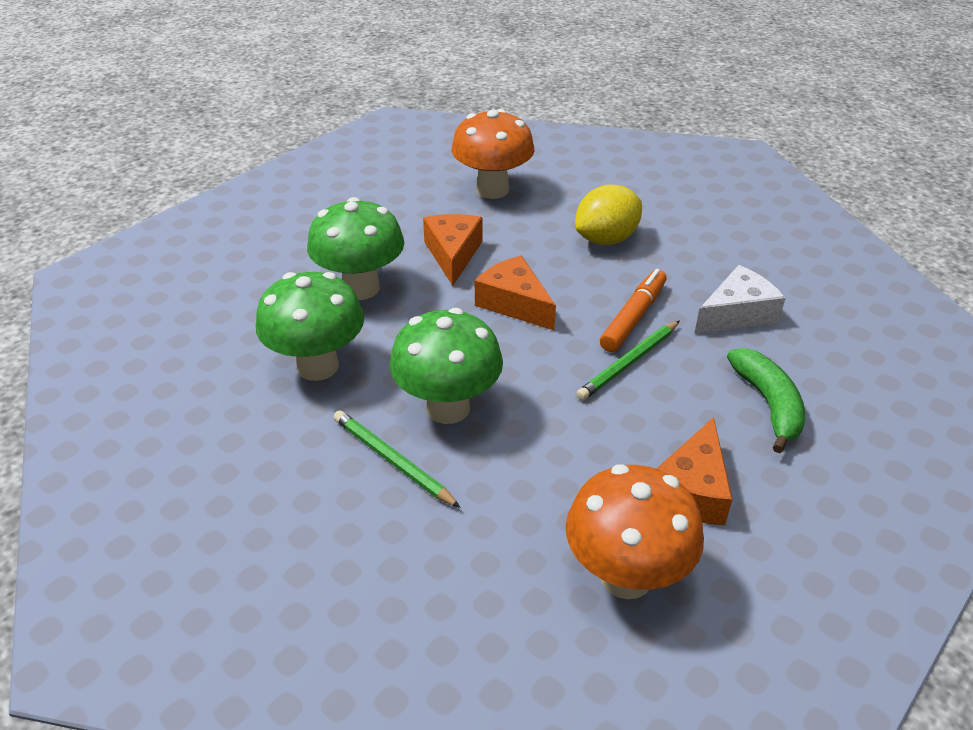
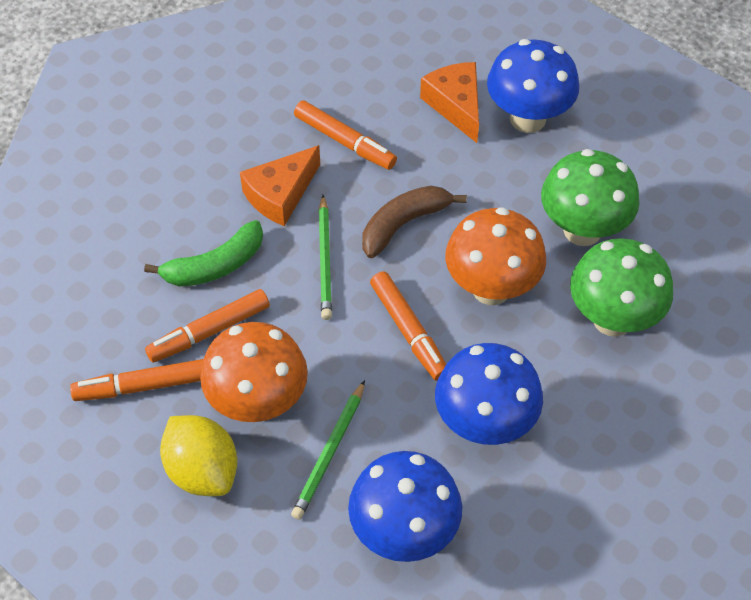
blue mushroom: none = 0 -> [348,451,462,562] [435,343,543,445] [487,39,579,133] = 3
brown banana: none = 0 -> [362,186,467,258] = 1
green mushroom: [256,272,364,381] [307,197,404,300] [390,308,503,424] = 3 -> [541,149,640,246] [570,238,673,337] = 2
orange cheese: [423,214,482,286] [475,256,556,330] [657,417,733,525] = 3 -> [240,145,320,226] [420,62,479,143] = 2
orange marker: [600,269,667,352] = 1 -> [70,359,203,401] [145,289,270,363] [294,100,397,170] [370,271,446,381] = 4
white cheese: [694,265,786,334] = 1 -> none = 0

